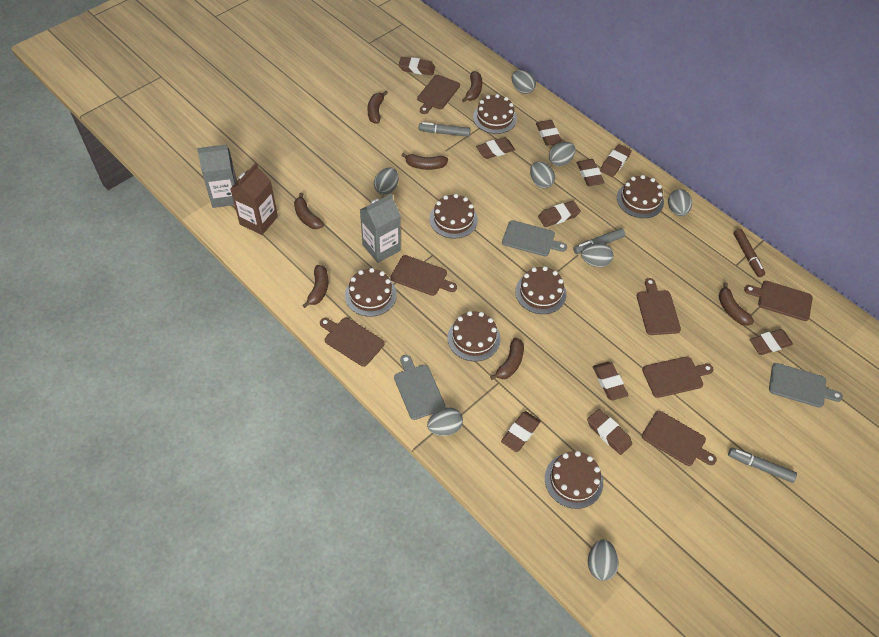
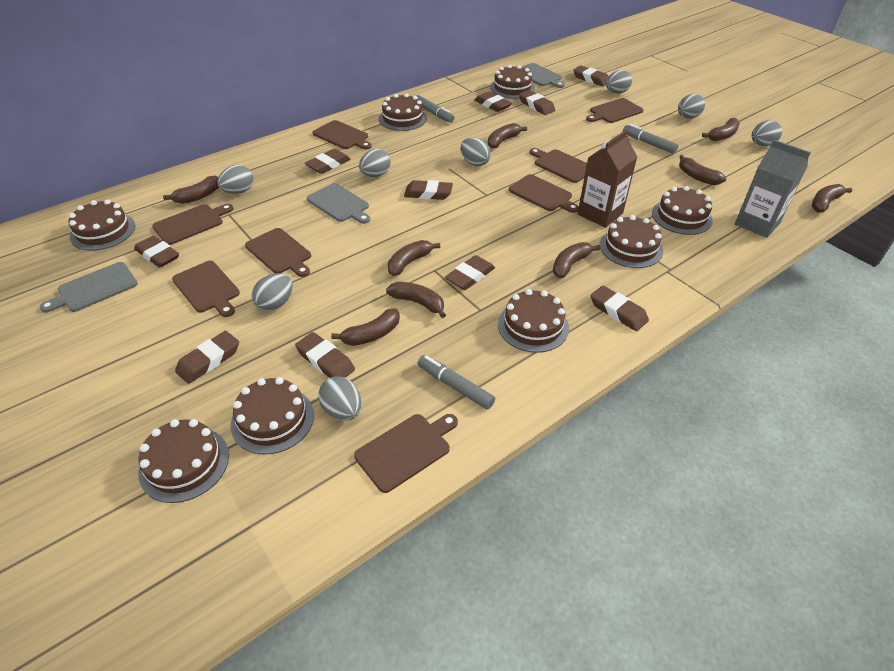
brown banana: [294,193,324,229] [303,265,328,308] [367,91,388,124] [401,153,448,170] [462,71,482,102] [490,338,524,380] [719,282,754,326] = 7 -> [163,176,219,204] [331,308,400,346] [386,282,446,318] [388,240,440,276] [488,123,527,149] [553,242,600,278] [679,155,726,185] [702,118,740,141] [812,184,852,213] = 9
brown cake: [345,268,397,317] [430,194,478,239] [447,311,501,361] [473,94,517,134] [515,266,566,314] [545,451,603,509] [617,175,664,218] = 7 -> [68,199,135,251] [138,419,229,503] [231,377,314,454] [379,93,427,131] [490,65,535,99] [498,289,569,353] [600,215,663,268] [652,186,713,235] = 8
brown cutting board: [320,317,385,367] [391,255,457,296] [417,75,460,114] [637,278,681,335] [642,357,714,398] [642,411,717,466] [744,281,813,321] = 7 -> [152,204,234,245] [172,261,240,317] [245,228,311,277] [313,120,372,150] [354,414,458,493] [509,174,579,213] [530,148,587,183] [586,98,643,123] = 8
brown marker: [734,229,765,277] = 1 -> none = 0
grey carton: [197,144,237,208] [360,193,401,263] = 2 -> [735,140,811,238] = 1

